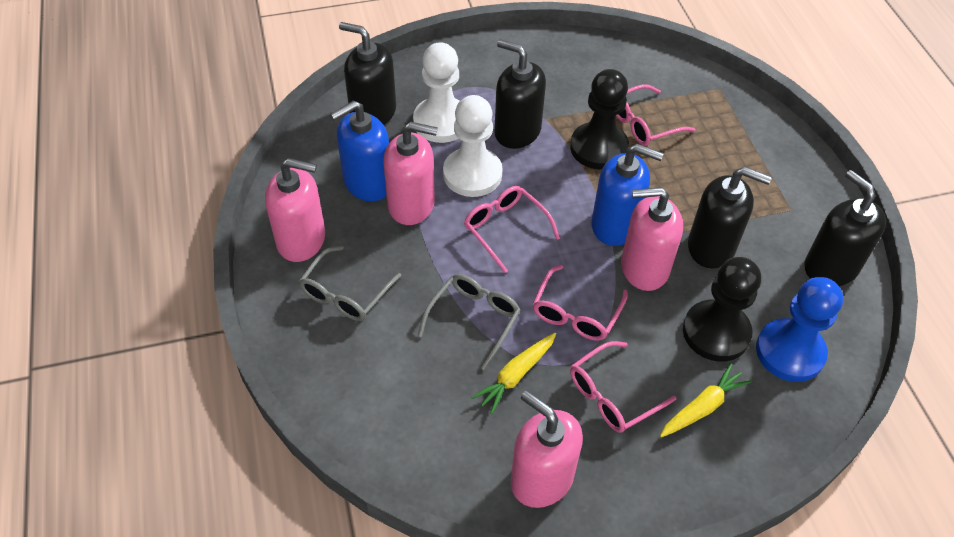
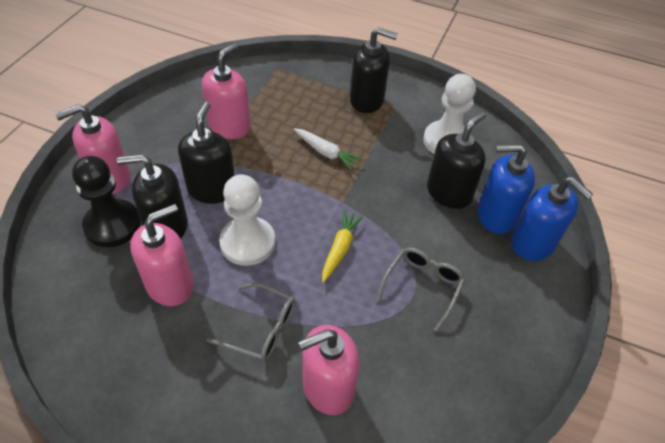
black pawn: [570,69,629,170] [683,257,761,362] = 2 -> [72,156,141,247] = 1
blue pawn: [756,277,843,382] = 1 -> none = 0
pink glasses: [464,186,560,273] [533,265,628,341] [570,341,676,433] [616,84,695,146] = 4 -> none = 0
white carrot: none = 0 -> [294,128,362,170] = 1
yellow carrot: [471,333,556,414] [660,364,751,438] = 2 -> [322,210,364,283] = 1

